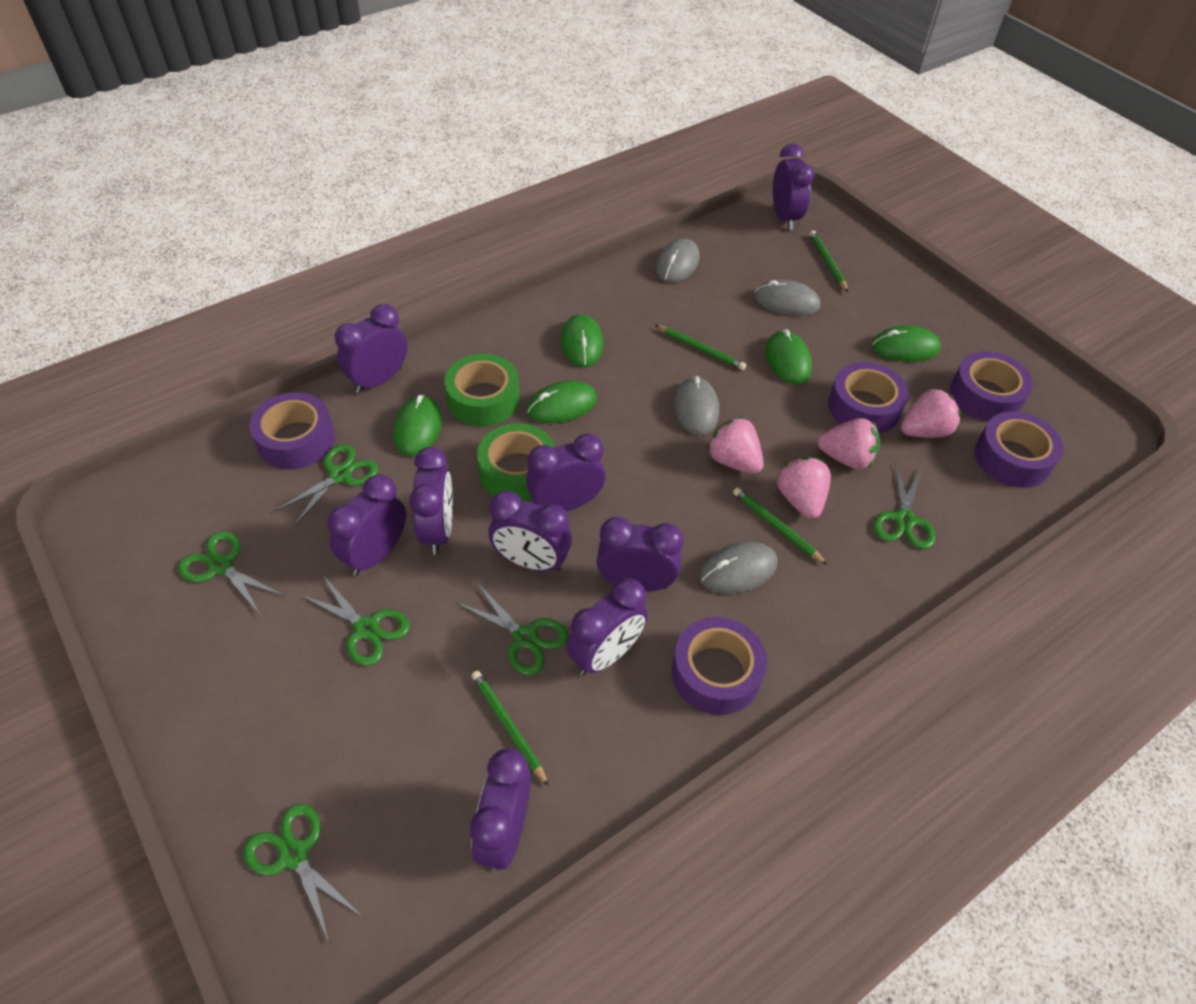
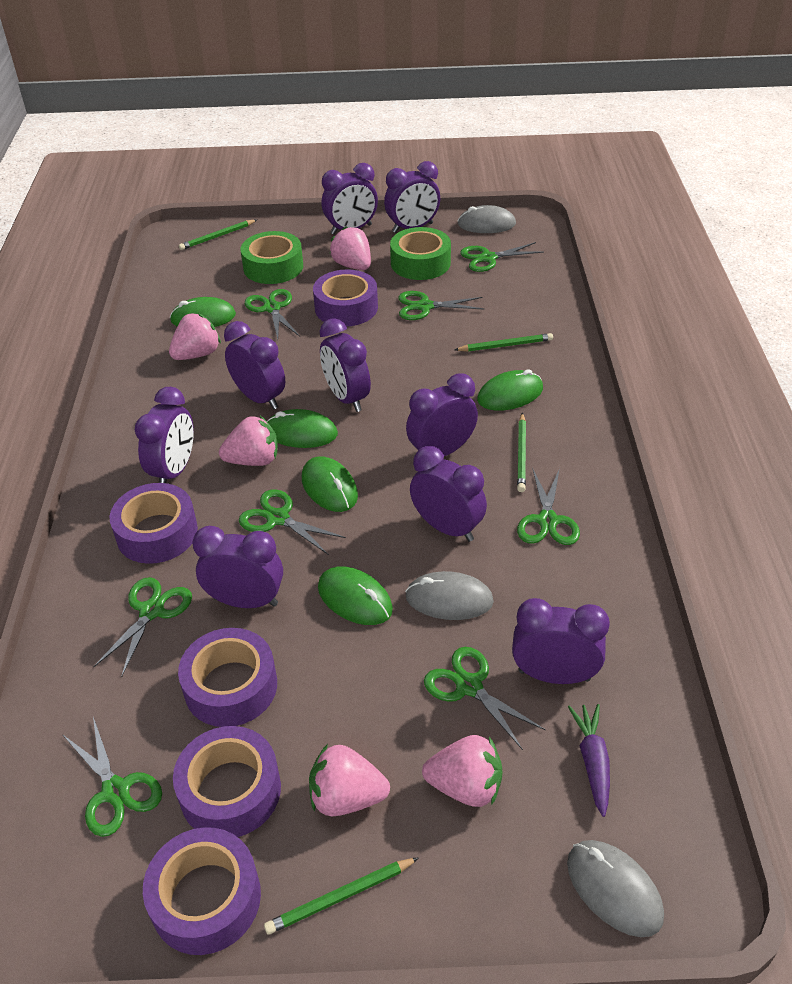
green scissors: [178,531,284,616] [243,803,360,943] [274,444,378,527] [300,574,410,666] [456,583,569,675] [874,462,935,549] = 6 -> [62,717,162,837] [93,577,192,677] [239,489,346,555] [245,289,300,339] [398,291,484,320] [424,647,546,750] [460,242,544,272] [517,468,580,545] = 8
grey mouse: [656,239,700,283] [674,376,719,435] [700,542,777,594] [754,280,820,316] = 4 -> [405,571,494,620] [458,205,516,233] [567,840,664,937] = 3
pink strawberry: [706,416,764,474] [777,457,831,519] [818,418,880,469] [901,387,961,438] = 4 -> [169,313,221,360] [219,416,278,466] [309,744,390,816] [330,226,371,270] [422,735,502,807] = 5
purple carrot: none = 0 -> [568,704,610,817] = 1

